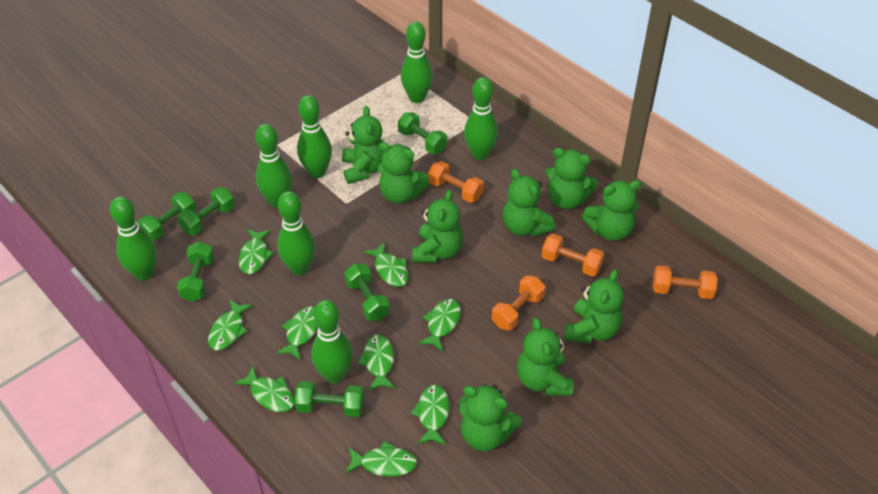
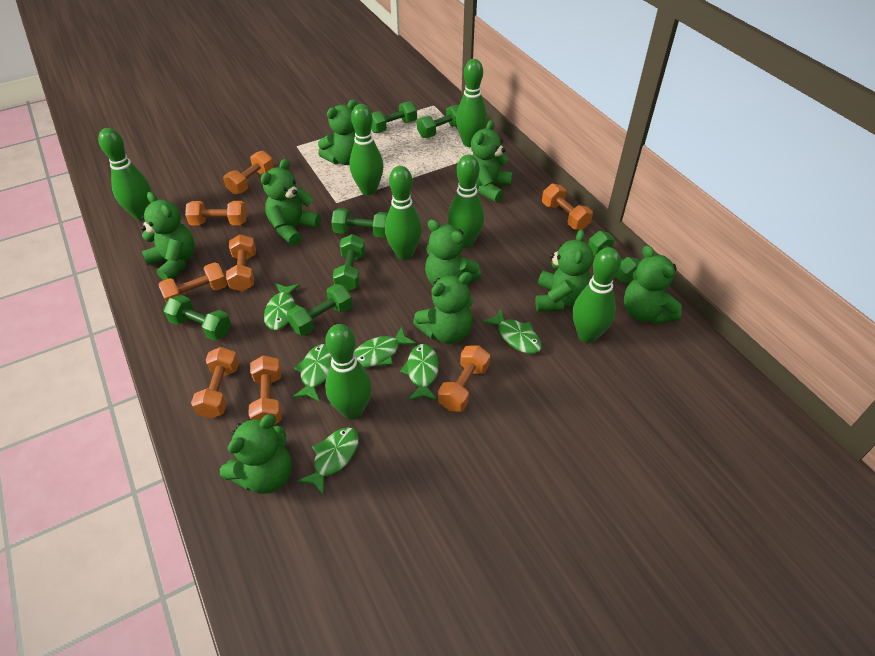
green dumbbell: [138,192,196,240] [177,187,235,235] [177,241,214,302] [294,381,364,417] [345,264,390,321] [398,112,447,154] = 6 -> [163,295,231,341] [287,284,353,336] [331,208,388,238] [333,234,365,291] [371,101,417,133] [417,105,459,138] [588,231,640,283] = 7
green fish: [208,299,253,350] [234,366,294,412] [239,229,274,274] [276,306,318,360] [345,441,417,477] [358,335,395,391] [364,242,408,287] [411,385,449,445] [418,299,461,351] = 9 -> [264,283,301,330] [292,344,332,402] [297,427,359,496] [354,327,416,368] [400,344,439,401] [482,309,542,354] = 6
orange dumbbell: [428,161,484,203] [492,276,545,330] [541,234,604,277] [653,265,717,299] = 4 -> [158,262,227,304] [185,201,247,225] [191,347,239,419] [223,151,274,194] [226,234,256,292] [248,355,281,424] [438,345,490,412] [542,184,593,230] = 8

